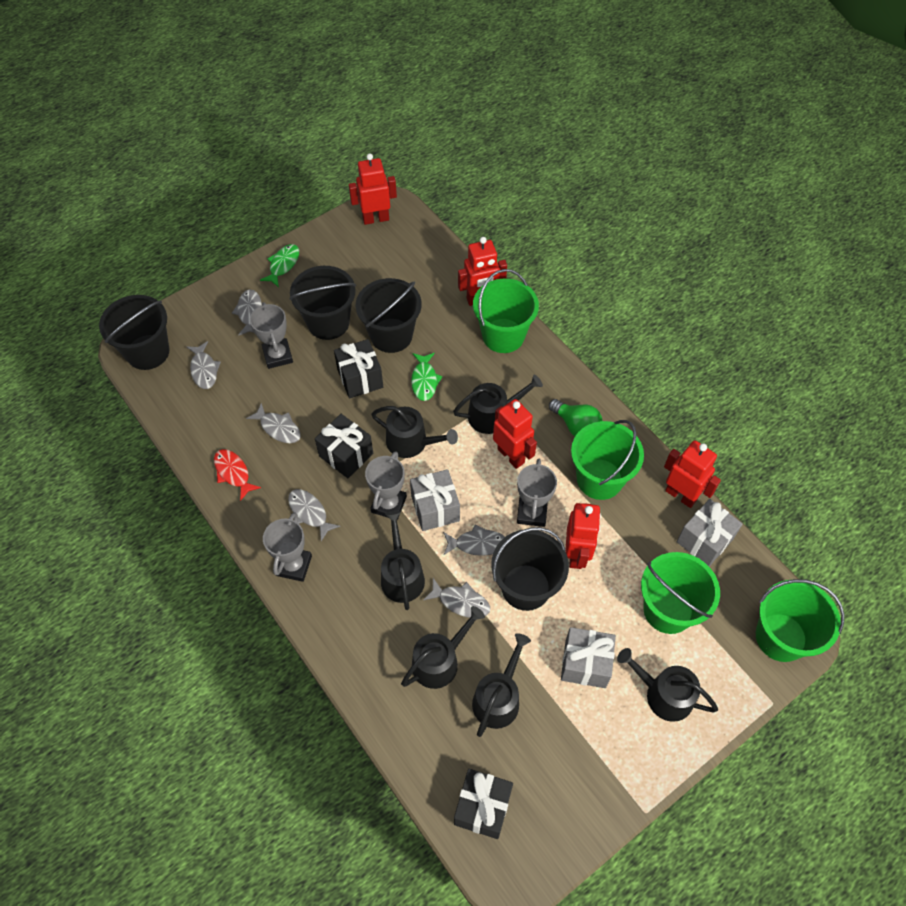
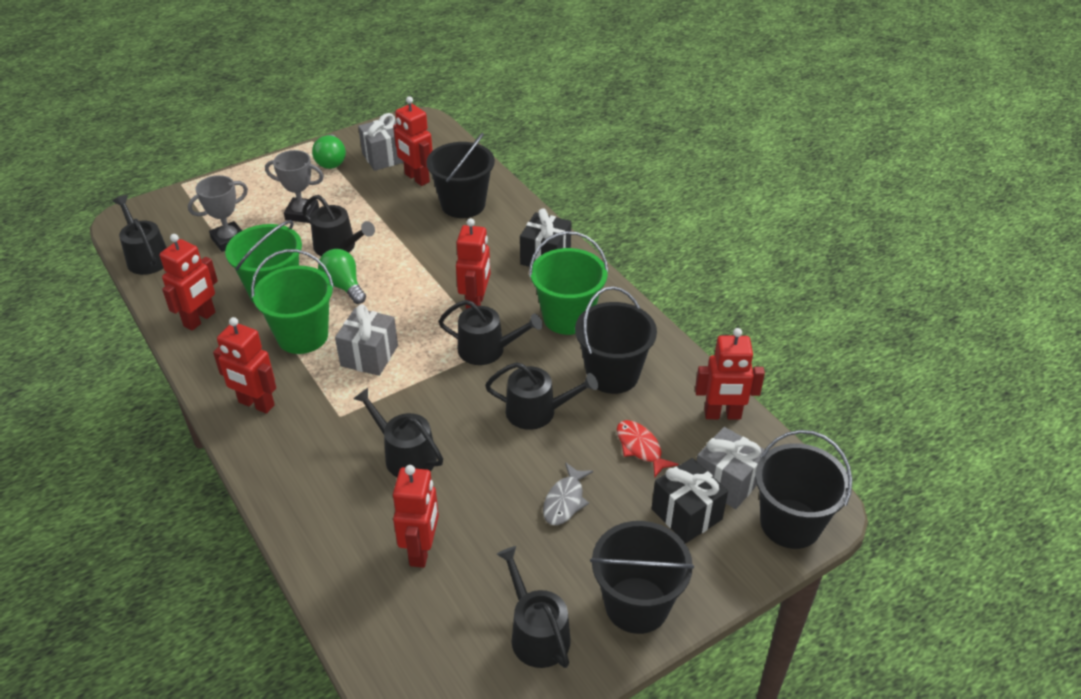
black gift: [315,414,373,478] [334,339,383,399] [454,769,513,839] = 3 -> [520,208,571,267] [652,458,728,543] = 2
green bucket: [473,269,539,353] [571,420,644,500] [641,552,720,634] [756,579,844,662] = 4 -> [225,220,302,303] [251,249,334,354] [529,231,609,335] = 3
green fish: [260,244,299,287] [411,353,443,401] = 2 -> none = 0
green light bulb: [549,399,602,437] = 1 -> [312,134,346,169] [318,249,366,304] = 2
grey fish: [186,341,221,389] [232,289,262,336] [246,403,301,443] [288,489,341,541] [423,578,490,618] [443,524,505,556] = 6 -> [543,462,593,525] = 1
grey trophy: [250,302,293,369] [263,512,312,582] [365,451,407,520] [517,459,557,527] = 4 -> [188,175,248,252] [265,150,324,223] = 2
red robot: [349,154,397,225] [458,237,507,306] [493,399,537,469] [565,503,601,569] [664,440,721,508] = 5 -> [160,234,218,331] [213,317,276,414] [393,96,433,186] [393,465,439,568] [456,218,490,309] [695,328,765,420] = 6

